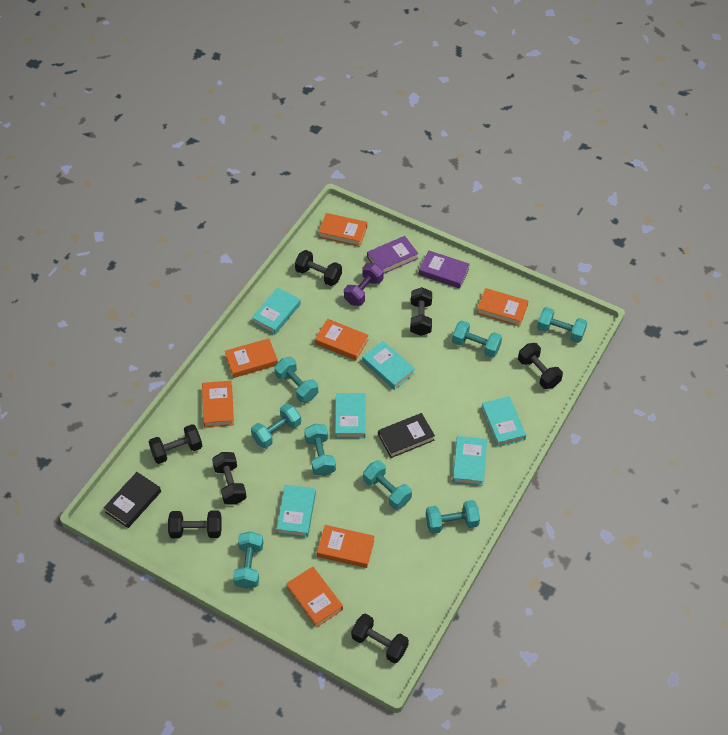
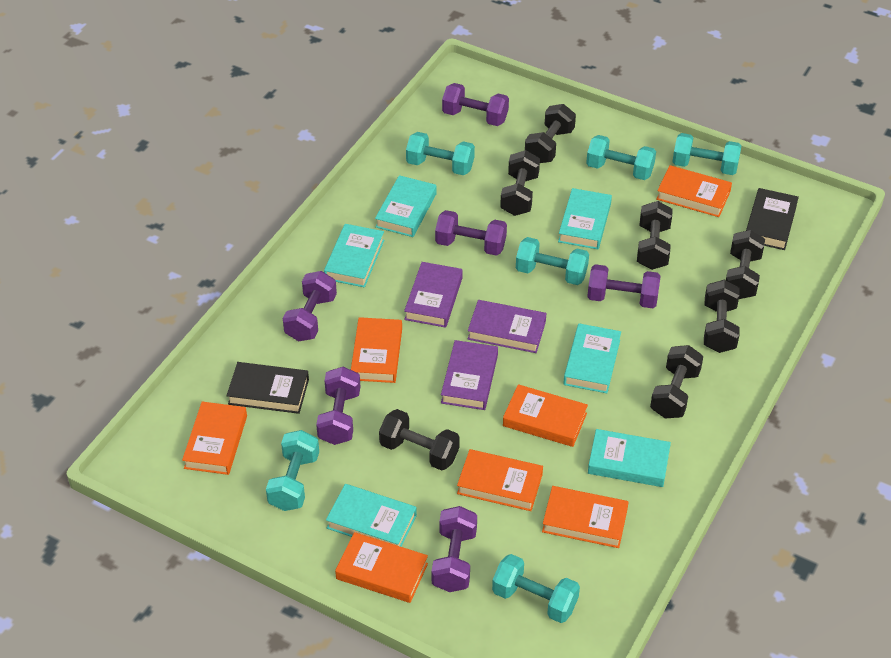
purple book: [367,236,418,274] [419,251,470,288] = 2 -> [404,262,463,328] [441,340,498,410] [468,300,546,353] = 3
purple dumbbell: [344,263,384,306] = 1 -> [283,271,337,341] [316,367,360,445] [432,506,477,592] [435,210,507,256] [442,83,509,126] [587,264,660,308] = 6
turquoise dumbbell: [233,531,263,589] [251,403,301,448] [274,357,318,403] [304,424,336,476] [363,460,412,510] [426,500,480,534] [452,321,502,358] [537,307,588,343] = 8 -> [266,430,319,511] [406,132,475,175] [492,554,580,623] [516,237,589,285] [586,135,656,180] [672,133,741,175] = 6

